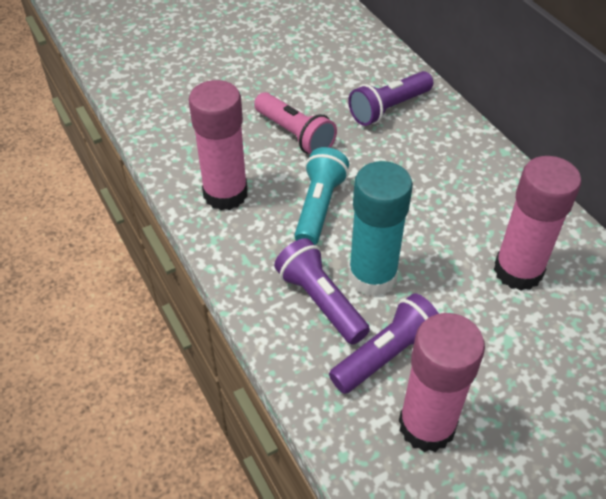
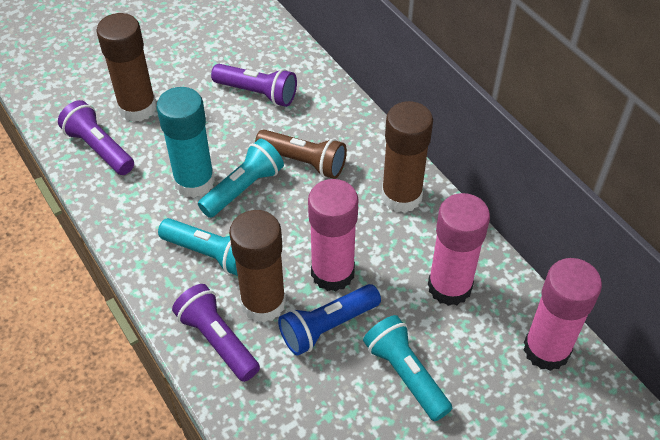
blue flashlight: none = 0 -> [278,284,381,356] = 1
brown flashlight: none = 0 -> [255,129,347,179] = 1
brown glue stick: none = 0 -> [96,13,157,122] [229,210,286,323] [381,101,433,213] = 3
pink flashlight: [254,92,337,154] = 1 -> none = 0
turquoise flashlight: [294,147,349,245] = 1 -> [158,218,238,276] [198,139,284,218] [363,315,452,421] = 3

